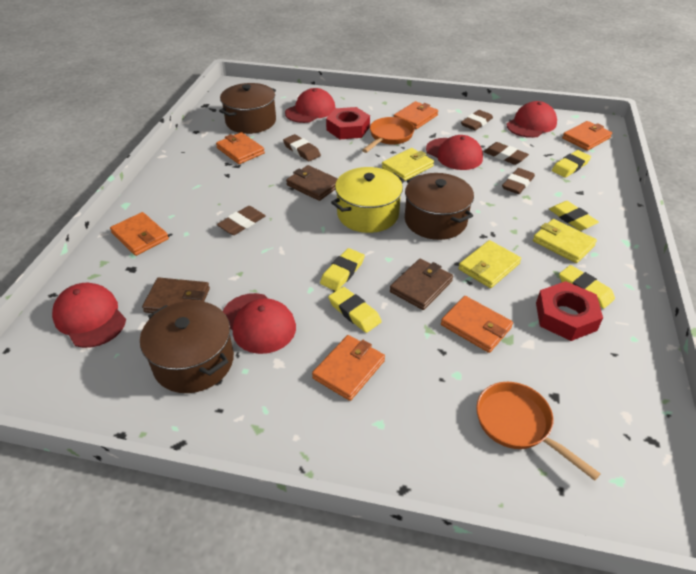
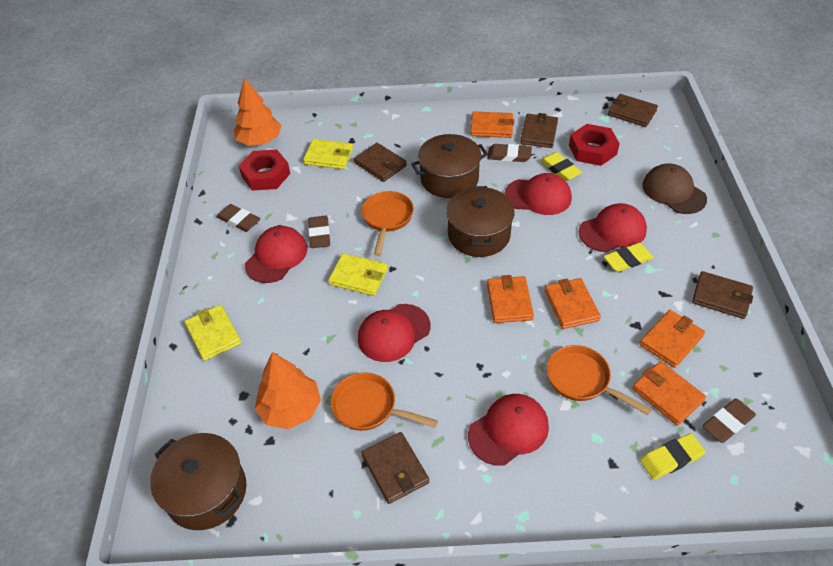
brown cap: none = 0 -> [642,164,707,214] = 1
brown eraser: [217,206,265,235] [283,134,321,161] [461,110,493,131] [484,142,529,165] [502,168,535,194] = 5 -> [216,204,261,232] [308,216,330,248] [487,144,532,162] [703,398,756,443] = 4
brown wallet: [142,278,210,313] [286,165,338,201] [390,259,453,310] = 3 -> [354,143,407,182] [361,432,429,504] [520,113,558,148] [608,94,658,127] [692,271,753,319] = 5
orange pan: [362,117,415,153] [476,382,601,481] = 2 -> [331,372,438,431] [362,191,414,256] [547,345,652,415] = 3
orange tree: none = 0 -> [234,78,281,146] [255,352,321,429] = 2
orange wallet: [110,212,169,256] [216,132,265,164] [312,335,385,401] [393,101,438,129] [441,296,513,353] [562,121,612,151] = 6 -> [470,111,514,138] [487,275,534,323] [545,278,601,329] [632,361,706,426] [639,310,705,368] = 5
yellow eraser: [320,248,365,291] [328,287,382,333] [549,201,599,231] [552,150,591,178] [559,265,615,309] = 5 -> [540,152,582,181] [603,243,654,272] [640,433,706,480] = 3
yellow pot: [331,167,405,233] = 1 -> none = 0

